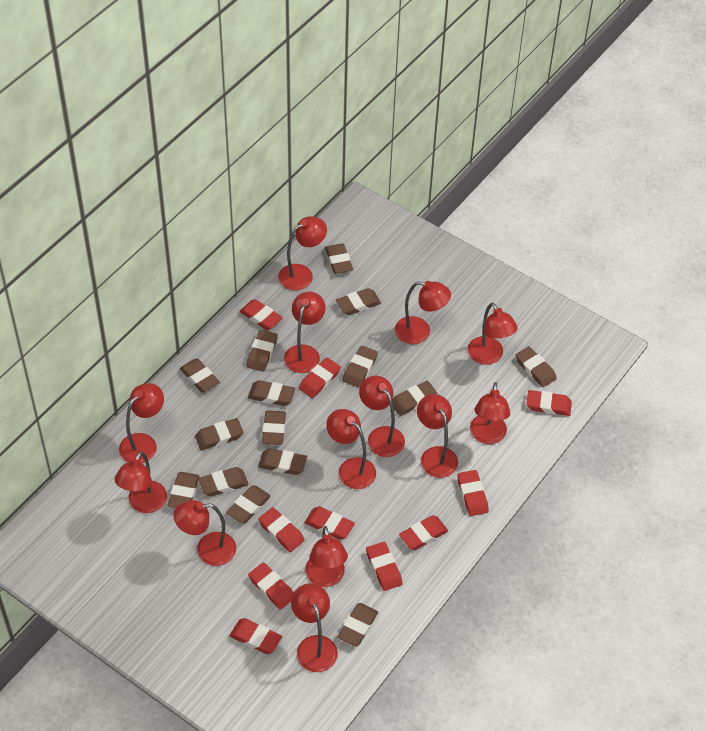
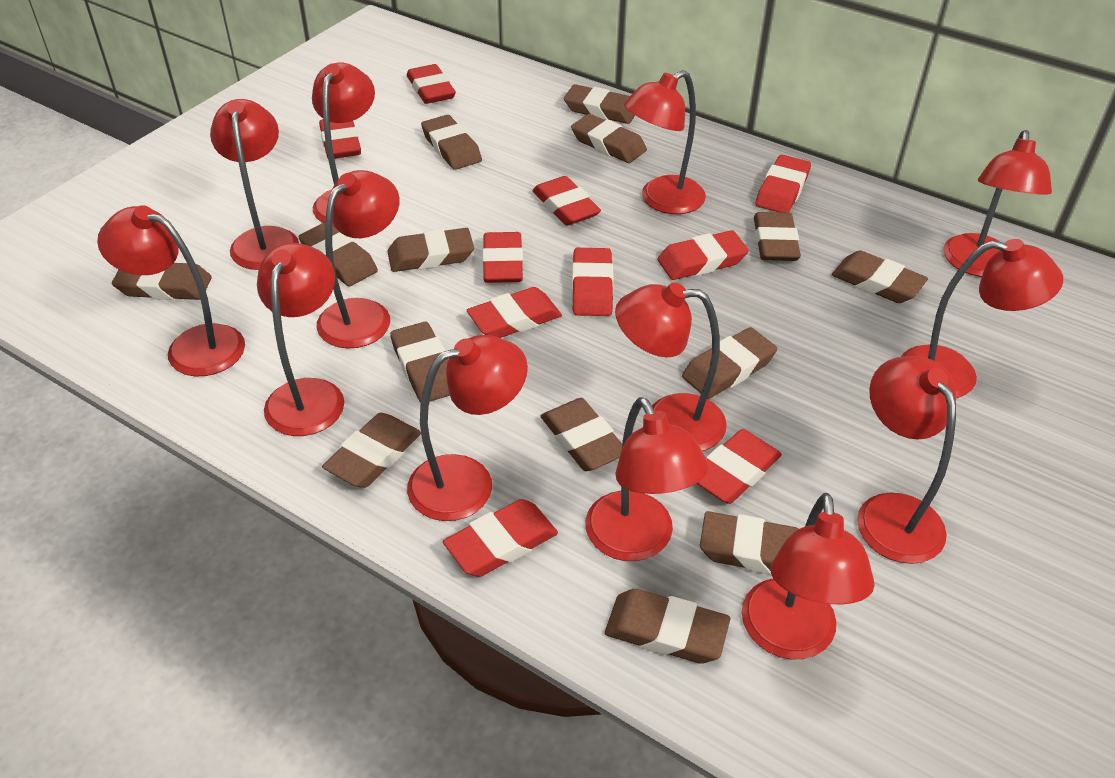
brown eraser: [168,472,200,508] [180,358,220,392] [195,418,244,450] [198,467,249,496] [226,485,271,523] [246,330,278,372] [248,380,295,406] [258,448,307,475] [262,410,286,445] [325,243,353,274] [336,288,381,315] [337,603,378,647] [342,345,378,388] [392,381,438,416] [515,346,557,387] = 15 -> [112,263,212,300] [299,222,378,286] [322,413,421,488] [387,228,474,272] [390,322,450,402] [421,115,482,170] [541,398,622,471] [564,84,635,124] [571,114,647,163] [605,589,730,664] [682,327,777,399] [700,511,799,575] [754,212,801,261] [832,250,928,303] = 14

